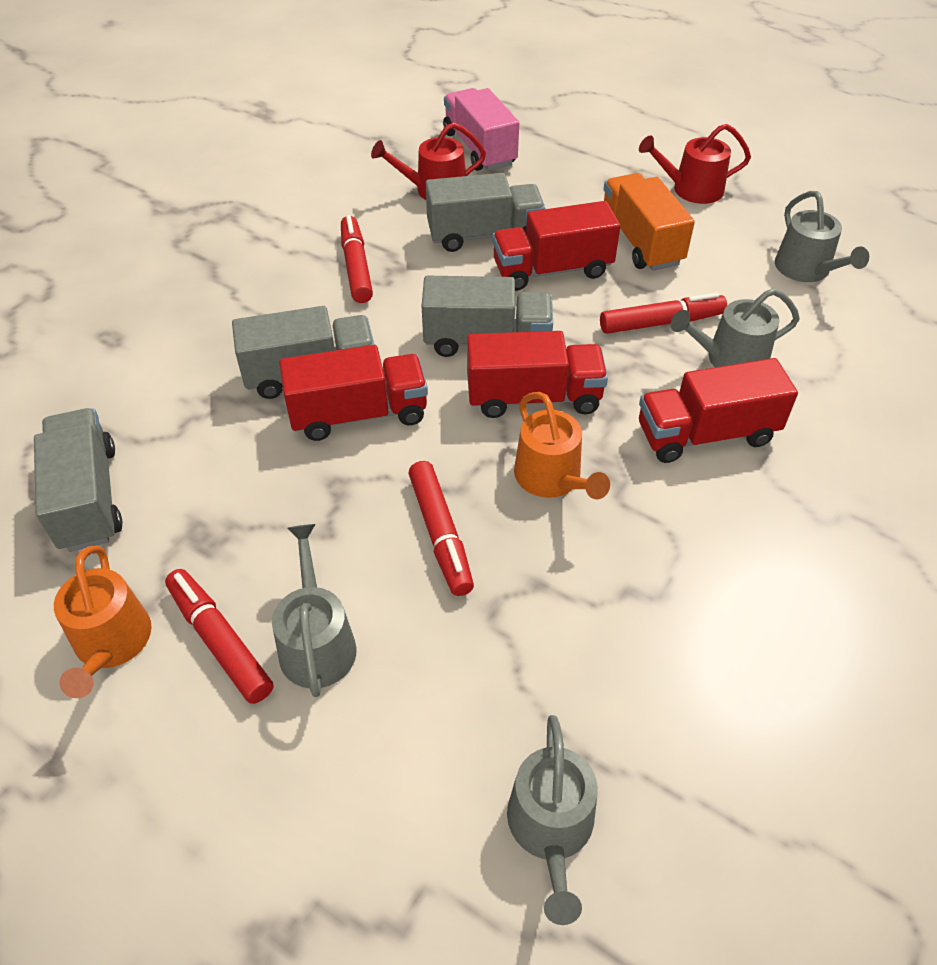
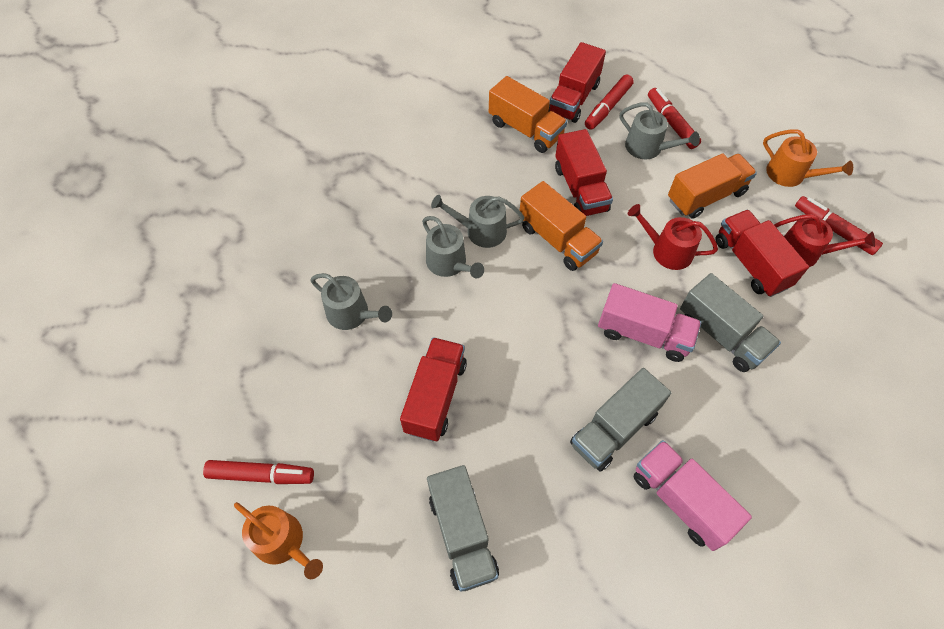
grey truck: [34,408,122,552] [232,306,374,399] [422,276,553,357] [426,173,545,252] = 4 -> [427,465,499,591] [570,368,671,472] [680,273,781,372] = 3
orange truck: [604,173,695,271] = 1 -> [489,76,567,153] [520,181,603,271] [668,153,757,219] = 3
pink truck: [443,88,519,171] = 1 -> [598,283,701,362] [634,440,752,551] = 2

